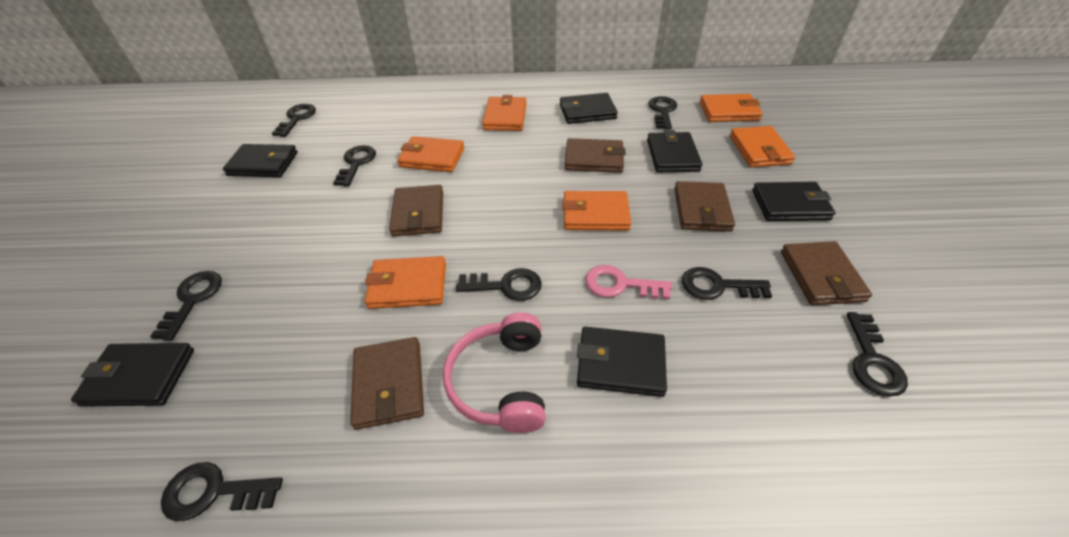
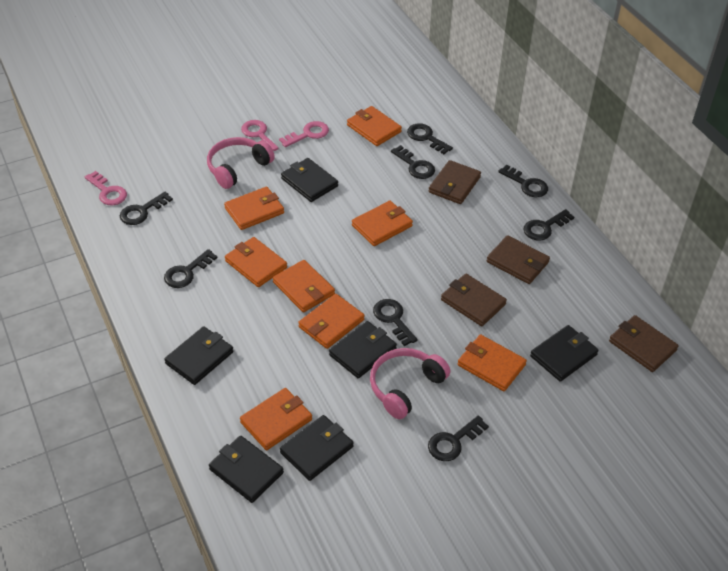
brown wallet: [350,337,424,430] [389,185,443,237] [565,138,625,173] [674,181,735,232] [781,241,872,305] = 5 -> [429,160,481,204] [441,274,507,326] [486,235,550,284] [609,315,679,372] = 4
orange wallet: [365,256,446,309] [397,136,464,172] [482,95,527,131] [562,191,631,231] [700,94,763,122] [730,126,795,167] = 6 -> [224,187,284,230] [225,237,287,287] [240,388,312,450] [273,260,335,312] [298,294,364,349] [347,106,402,146] [352,201,413,246] [458,334,527,391] = 8
pink headphones: [443,312,546,433] = 1 -> [207,137,275,189] [370,348,450,419] = 2
pink key: [585,265,672,299] = 1 -> [85,171,127,205] [241,120,279,151] [279,121,329,147] = 3

